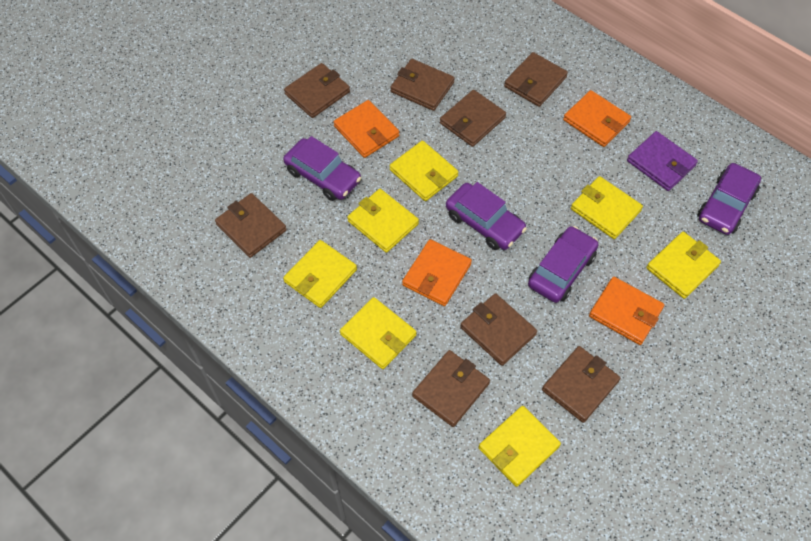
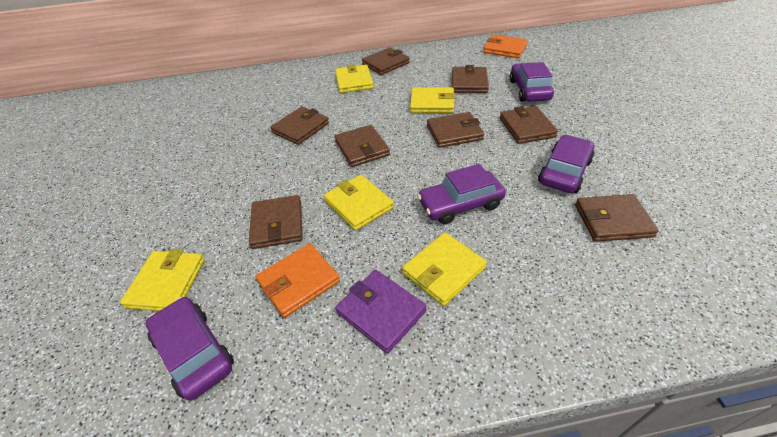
orange wallet: [334,100,399,158] [402,239,472,306] [563,90,631,147] [589,277,664,345] = 4 -> [256,243,340,318] [484,35,528,58] = 2
yellow wallet: [283,240,357,308] [340,297,417,369] [347,189,419,253] [390,141,458,201] [479,406,561,487] [571,176,643,239] [646,232,721,299] = 7 -> [120,249,205,311] [324,175,394,231] [335,64,374,93] [402,233,487,306] [410,87,456,113] = 5

